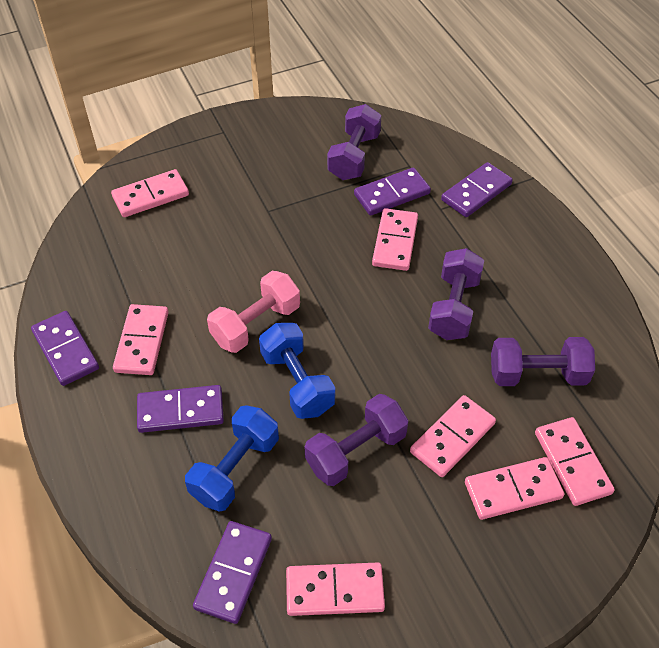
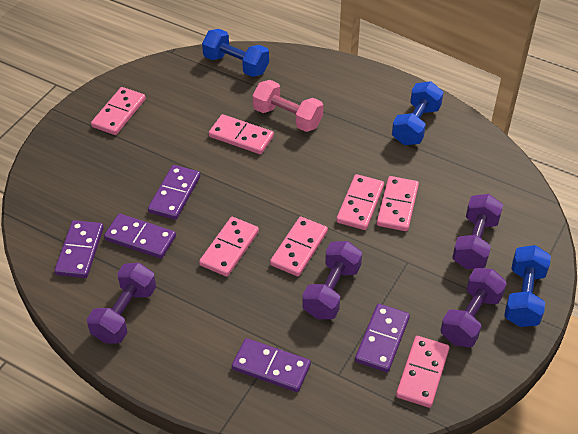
blue dumbbell: [185,405,279,512] [259,323,335,419] = 2 -> [202,29,269,77] [392,81,444,145] [504,245,551,327] = 3

